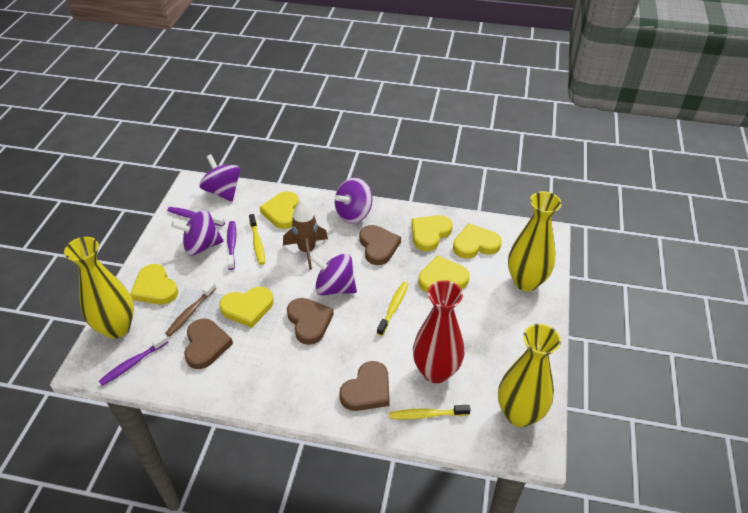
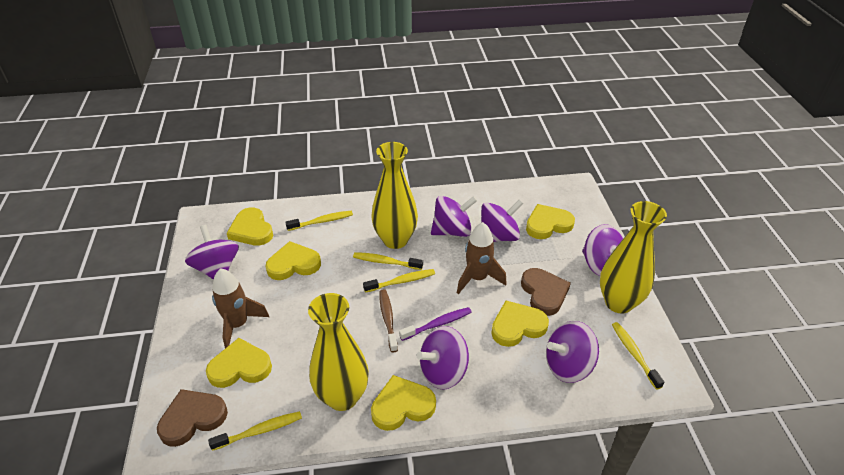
brown heart: [184,318,233,369] [287,298,334,345] [339,361,390,411] [359,225,401,265] = 4 -> [157,389,228,447] [521,268,571,316] = 2
brown rocket: [283,200,328,270] = 1 -> [212,268,269,348] [457,222,507,294] = 2
purple spinning top: [171,210,224,255] [200,154,241,202] [310,253,357,295] [335,178,372,223] = 4 -> [185,225,239,280] [417,326,469,389] [431,196,477,237] [481,200,523,242] [546,321,599,383] [582,224,623,276] = 6
purple toothbrush: [99,334,168,386] [167,207,225,226] [227,221,236,270] = 3 -> [399,307,472,341] = 1
red vase: [413,280,465,383] = 1 -> none = 0
yellow toothbrush: [249,214,265,265] [377,282,408,336] [389,405,471,419] = 3 -> [208,411,302,451] [285,211,353,231] [353,252,423,270] [363,269,435,293] [612,322,665,390] = 5

